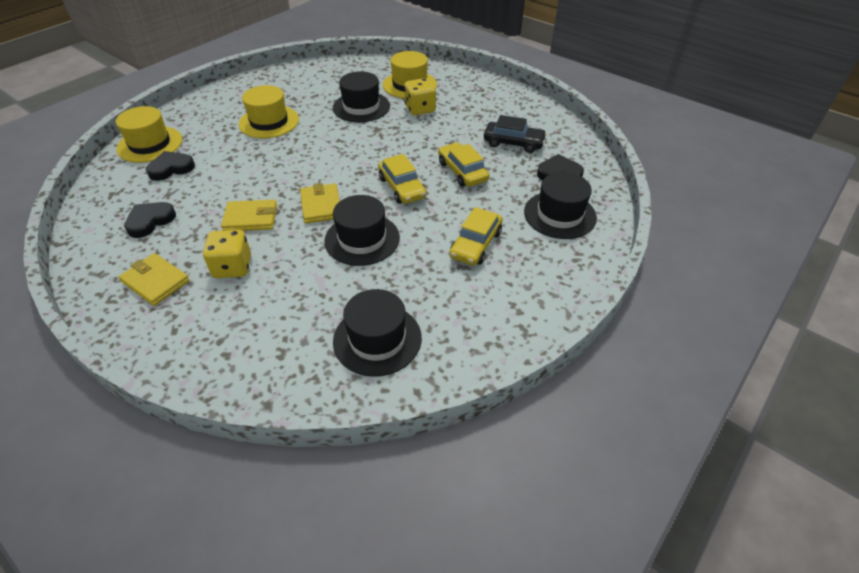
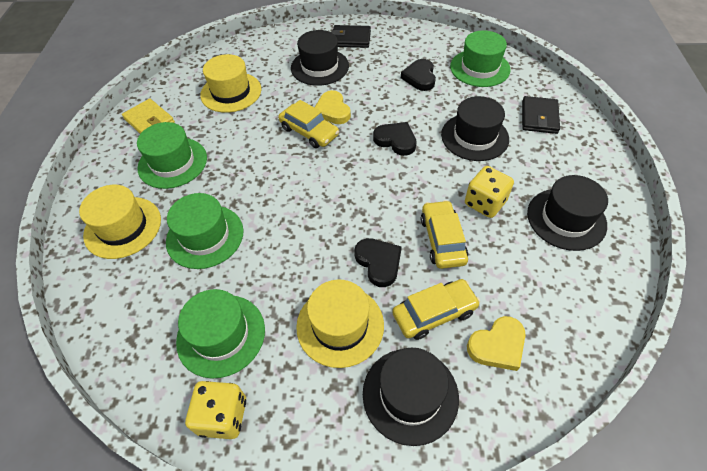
black car: [484,115,547,153] = 1 -> none = 0
black wallet: none = 0 -> [331,25,371,48] [522,96,560,134] = 2
green hat: none = 0 -> [137,122,207,189] [166,193,243,269] [176,289,265,378] [450,31,511,87] = 4
yellow heart: none = 0 -> [314,90,351,124] [467,316,526,371] = 2
yellow wallet: [119,253,190,306] [221,200,277,231] [300,183,340,223] = 3 -> [122,99,175,134] = 1

